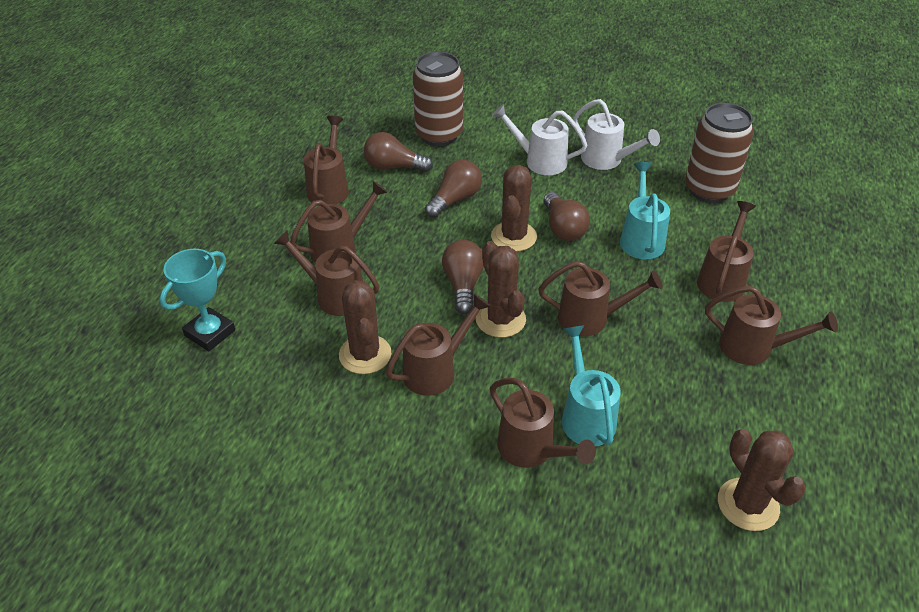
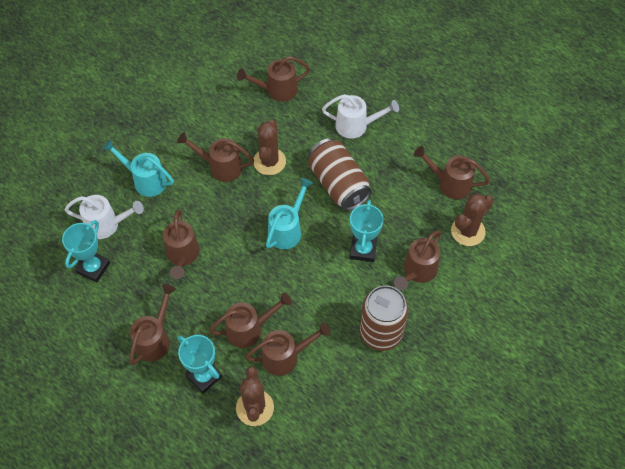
brown cactus: [339,280,391,374] [476,241,526,338] [491,165,537,252] [718,429,806,531] = 4 -> [236,366,274,426] [254,120,286,175] [451,193,494,246] = 3
brown light bulb: [364,132,433,172] [425,160,482,218] [442,240,484,314] [543,192,590,241] = 4 -> none = 0
turquoise trophy: [160,249,235,351] = 1 -> [62,220,110,282] [177,335,222,394] [350,200,383,262] = 3

